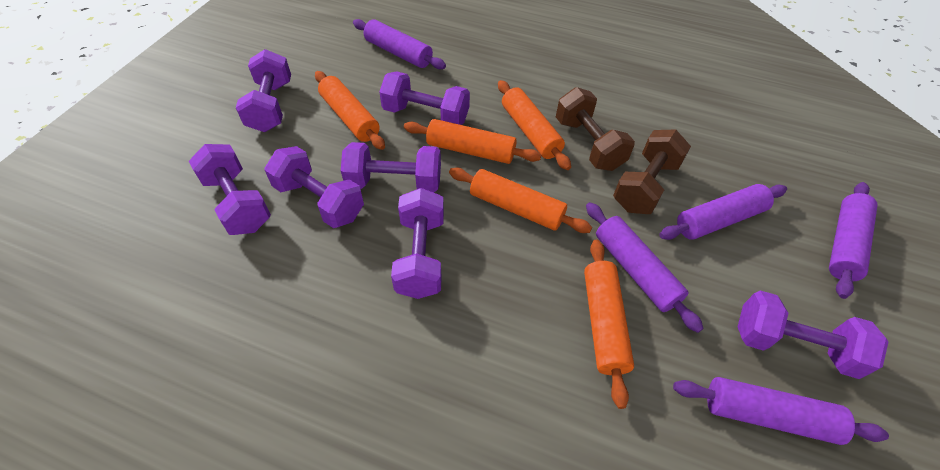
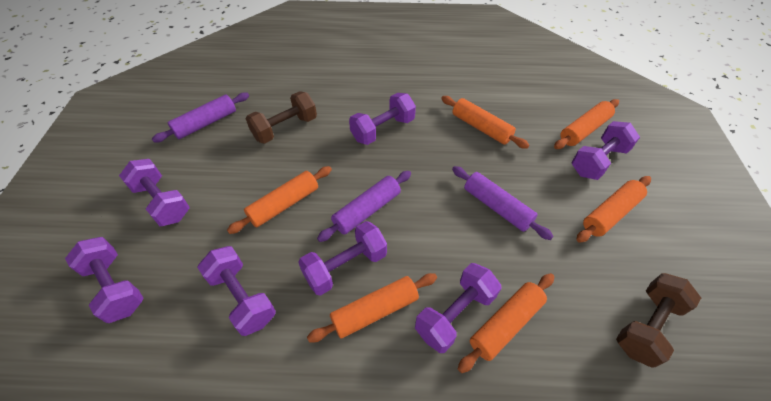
orange rolling pin: [315,71,385,150] [404,119,541,164] [449,168,592,233] [498,80,571,170] [584,240,634,409] = 5 -> [227,166,332,234] [307,273,437,342] [441,96,529,149] [458,273,554,373] [554,99,619,149] [576,176,651,243] = 6
purple rolling pin: [353,19,446,69] [586,202,704,333] [659,184,787,240] [673,377,889,445] [829,182,878,299] = 5 -> [152,92,249,143] [317,171,411,242] [452,166,553,240] = 3

